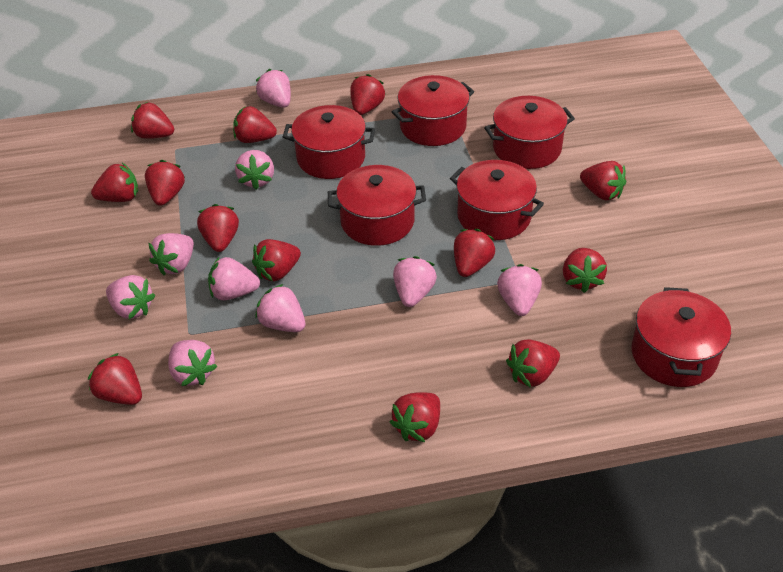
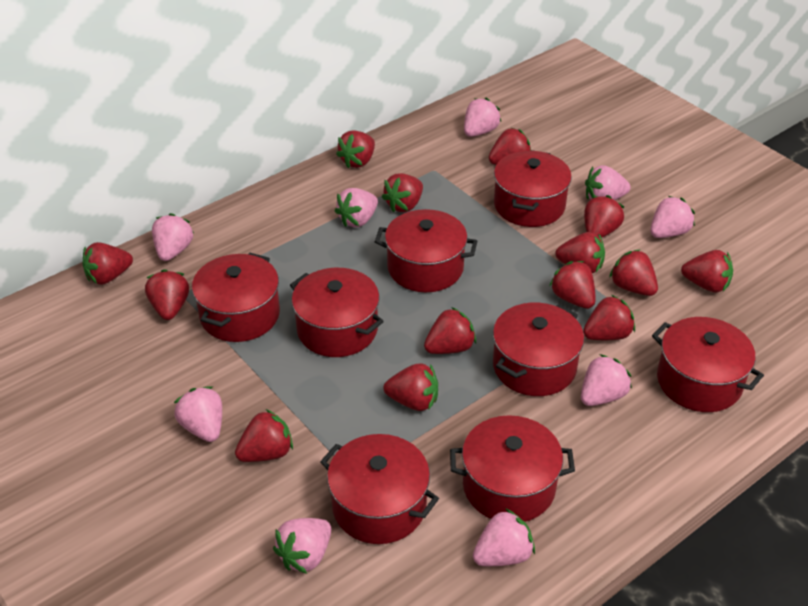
red pot: [283,105,375,179] [328,165,426,246] [392,75,474,146] [450,160,544,240] [484,96,575,169] [632,287,731,387] = 6 -> [192,253,280,342] [290,268,384,357] [320,434,439,544] [375,209,477,292] [450,415,575,522] [493,303,584,396] [494,150,572,227] [652,317,764,412] = 8
red strawberry: [88,353,142,405] [91,163,138,202] [131,102,174,139] [145,160,185,206] [197,204,239,252] [233,106,277,143] [252,239,301,281] [350,74,386,115] [390,392,440,442] [454,229,495,277] [506,340,560,388] [563,248,607,293] [580,161,626,201] = 13 -> [82,242,133,285] [145,269,189,320] [235,409,293,462] [336,130,375,168] [382,173,423,212] [383,363,438,411] [424,307,476,354] [489,128,531,165] [549,261,595,309] [556,232,605,273] [583,295,635,340] [584,195,624,238] [609,249,658,296] [681,250,733,293] = 14

